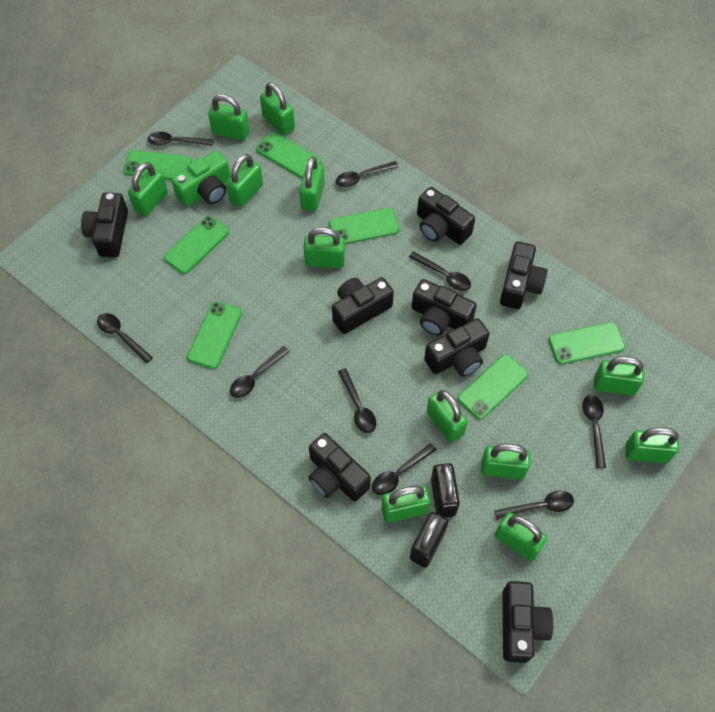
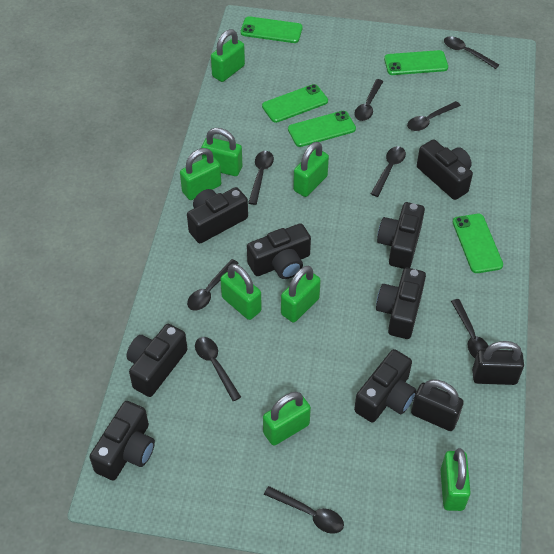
green camera: [171,150,231,207] = 1 -> none = 0
green padlock: [128,162,168,216] [208,94,249,140] [226,154,263,207] [260,83,295,135] [299,156,325,212] [304,227,345,268] [382,485,430,523] [427,390,468,443] [481,444,531,479] [495,512,547,561] [594,356,645,396] [625,427,679,463] = 12 -> [180,148,221,200] [201,128,242,176] [211,29,245,82] [220,264,262,320] [263,391,311,446] [281,266,321,322] [293,142,329,197] [441,448,471,511] = 8
green phone: [123,150,192,180] [164,216,229,274] [187,301,242,369] [256,132,321,179] [329,208,399,244] [458,354,528,420] [548,322,625,364] = 7 -> [241,16,303,43] [262,84,328,123] [288,111,356,147] [384,50,448,75] [453,214,503,273] = 5

